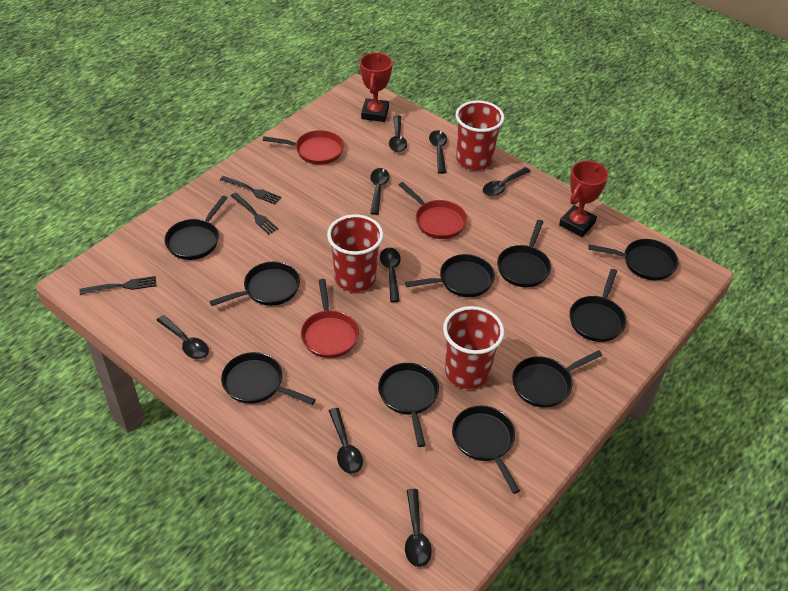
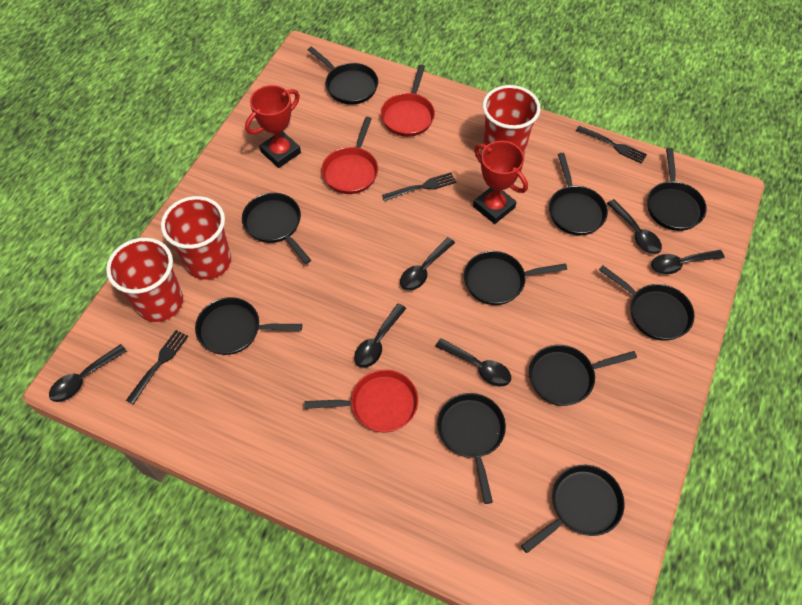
black spoon: [156,315,209,359] [329,408,363,474] [370,168,389,215] [380,248,401,302] [389,115,407,152] [405,489,432,567] [429,130,447,174] [483,167,531,196] = 8 -> [49,344,127,402] [354,303,407,368] [400,237,455,291] [435,338,511,386] [607,199,662,254] [651,250,725,274] = 6

